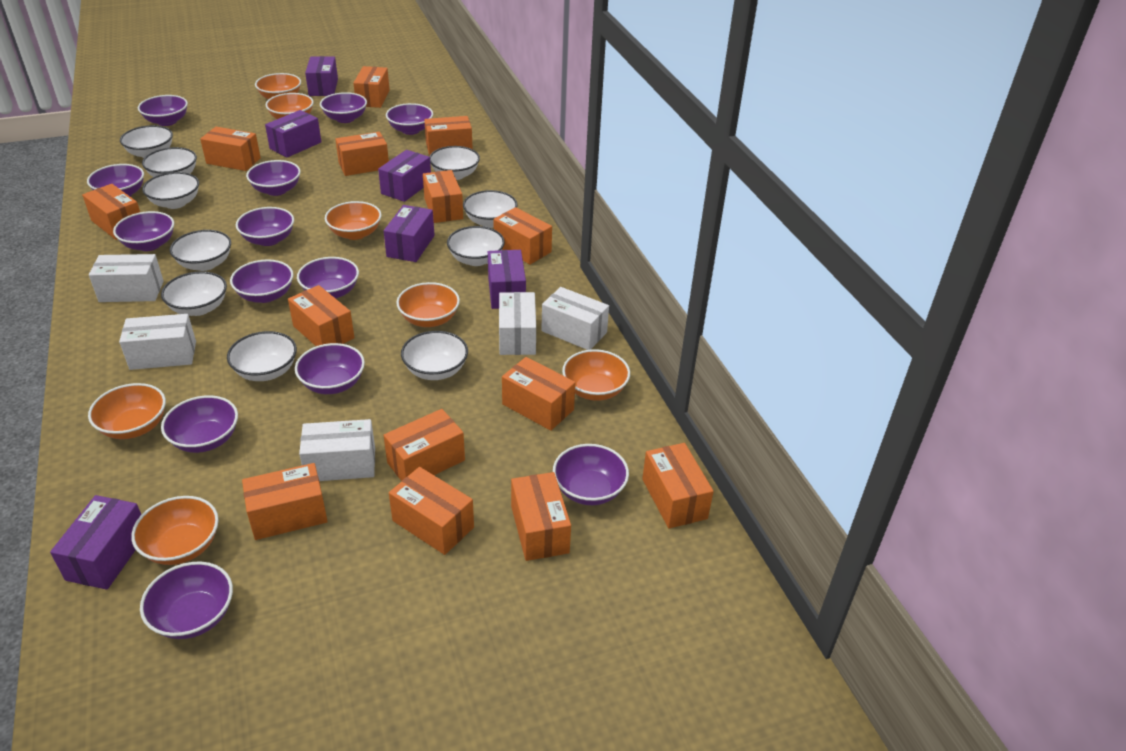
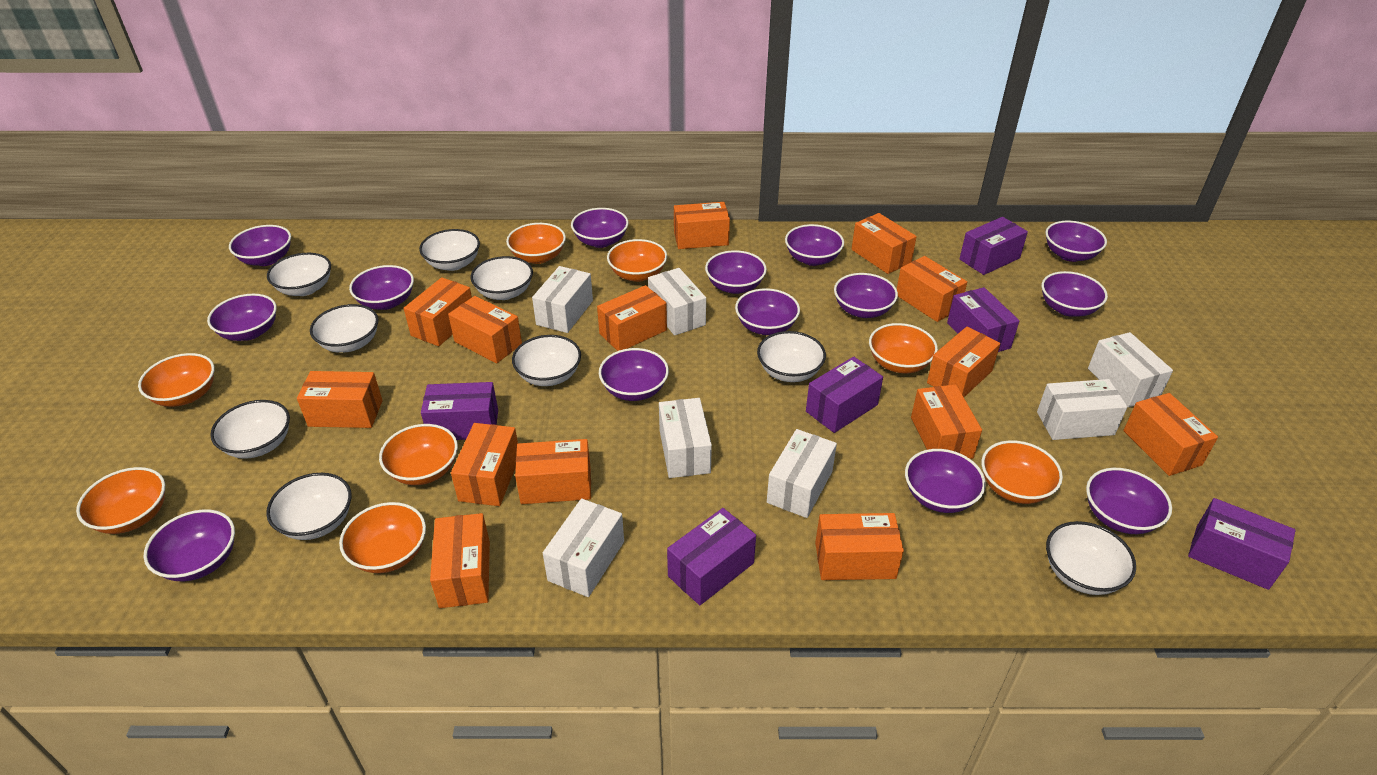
orange bowl: [88,383,166,439] [131,496,219,565] [255,73,301,99] [266,93,314,119] [325,201,381,240] [396,282,460,327] [562,349,630,401] = 7 -> [76,467,165,534] [138,353,215,407] [339,502,426,573] [379,424,458,485] [506,223,566,264] [607,239,667,282] [869,323,938,373] [981,440,1063,504] = 8
purple bowl: [87,164,144,196] [113,211,174,251] [138,95,188,126] [140,561,233,639] [161,395,238,453] [230,260,294,303] [236,207,294,246] [246,160,301,196] [295,343,365,394] [297,257,359,299] [320,92,367,123] [386,103,433,135] [553,444,629,505] = 13 -> [143,509,235,581] [207,294,277,341] [229,225,291,266] [349,265,414,310] [571,208,629,248] [599,348,669,401] [705,250,767,294] [735,288,800,335] [785,224,844,266] [834,273,898,318] [905,449,986,513] [1041,271,1108,317] [1045,221,1107,262] [1086,468,1172,534] = 14
white bowl: [120,125,173,158] [142,147,197,177] [142,172,199,209] [161,271,227,316] [170,230,231,271] [227,331,297,381] [401,331,468,380] [429,146,480,180] [447,226,505,266] [463,190,517,228] = 10 -> [210,400,290,459] [266,473,352,540] [267,253,331,296] [310,304,378,353] [419,229,480,271] [471,256,533,300] [512,335,581,386] [757,331,826,382] [1046,521,1136,595] = 9
white box: [89,254,164,302] [119,314,196,370] [299,419,375,481] [499,292,536,355] [541,287,609,350] = 5 -> [532,266,593,333] [543,498,624,597] [648,268,706,336] [659,398,712,478] [767,429,837,518] [1037,379,1128,440] [1088,332,1173,407] = 7

